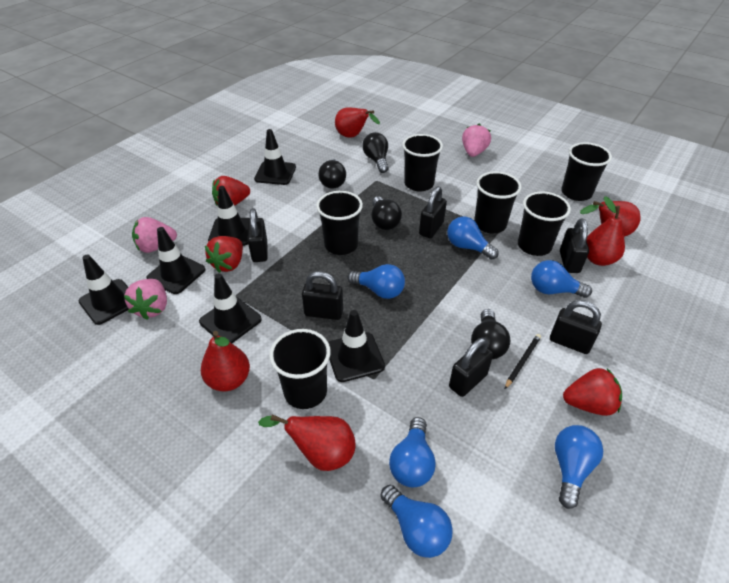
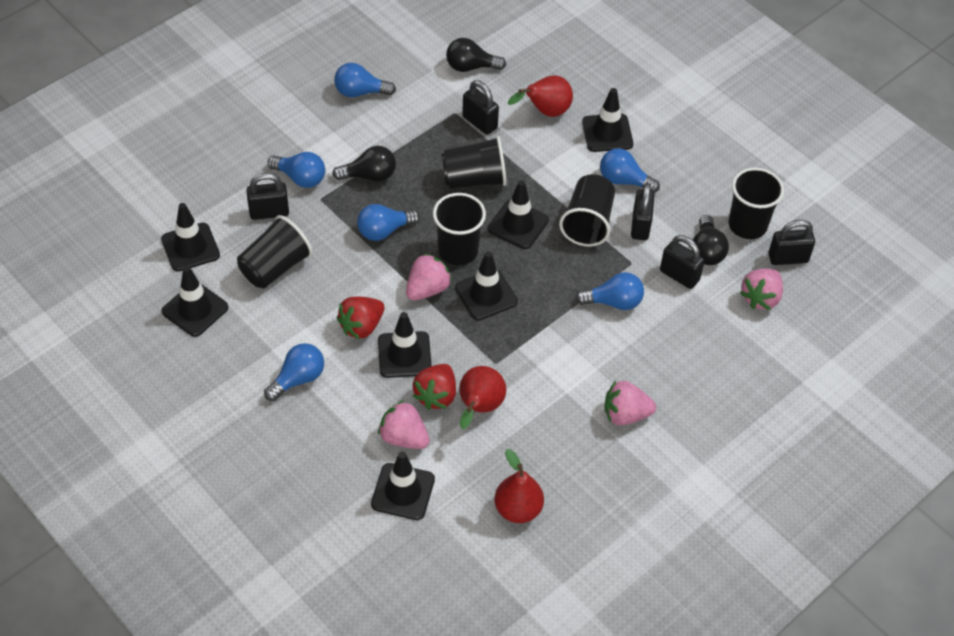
black cup: [269,329,331,409] [316,191,363,255] [402,134,443,192] [474,171,521,233] [518,191,571,256] [561,142,612,201] = 6 -> [237,215,313,289] [433,193,486,265] [441,136,507,189] [559,174,615,247] [729,168,784,239] = 5
black light bulb: [319,159,346,189] [362,132,389,173] [371,197,402,230] [471,309,510,359] = 4 -> [332,146,396,182] [446,38,506,72] [693,215,729,265] = 3
black padlock: [248,208,268,262] [302,271,343,320] [419,186,447,238] [449,338,493,397] [550,300,602,354] [560,218,589,273] = 6 -> [246,173,289,220] [462,80,499,135] [631,183,654,240] [660,235,705,289] [769,220,815,265] = 5
black pencil: [505,334,541,389] = 1 -> none = 0
black traffic cone: [79,255,129,325] [146,227,205,294] [199,273,262,343] [208,186,250,246] [254,129,296,185] [328,310,385,382] = 6 -> [161,203,220,272] [162,266,228,337] [371,452,435,520] [378,312,432,378] [455,251,518,321] [488,180,549,249] [582,88,633,152] = 7
pink strawberry: [124,279,167,320] [132,217,177,253] [462,124,491,157] = 3 -> [378,400,430,449] [406,253,452,300] [604,381,656,425] [740,269,783,310] = 4
red pear: [201,331,250,391] [258,414,356,471] [335,107,380,138] [580,201,641,237] [586,196,625,266] = 5 -> [459,366,506,429] [495,449,544,523] [508,75,573,117] = 3
red strawberry: [205,236,243,273] [212,176,250,207] [563,368,622,416] = 3 -> [337,297,385,339] [413,364,456,410] = 2

